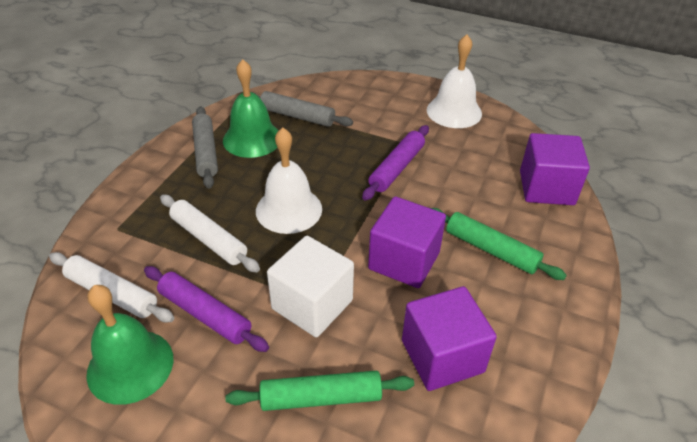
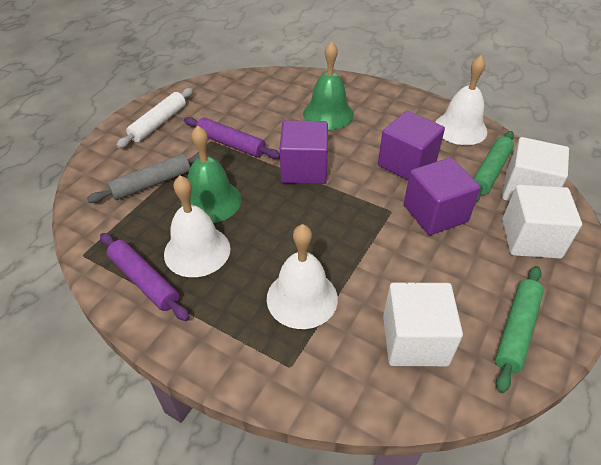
grey rolling pin: [192,106,218,189] [256,91,353,127] = 2 -> [87,153,208,203] = 1
white bell: [256,127,322,234] [427,34,482,128] = 2 -> [164,176,230,277] [267,224,338,329] [435,55,487,145] = 3
white cube: [267,236,354,337] = 1 -> [383,283,463,366] [502,137,569,201] [502,185,582,259] = 3
white rolling pin: [49,252,174,323] [160,195,260,273] = 2 -> [116,88,193,148] = 1

